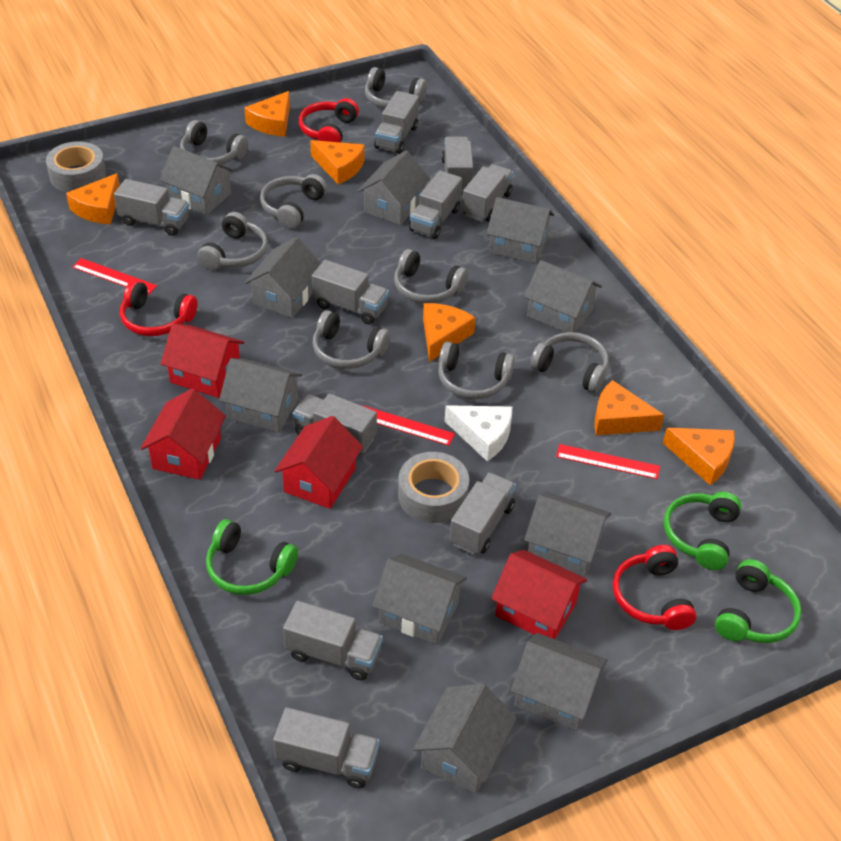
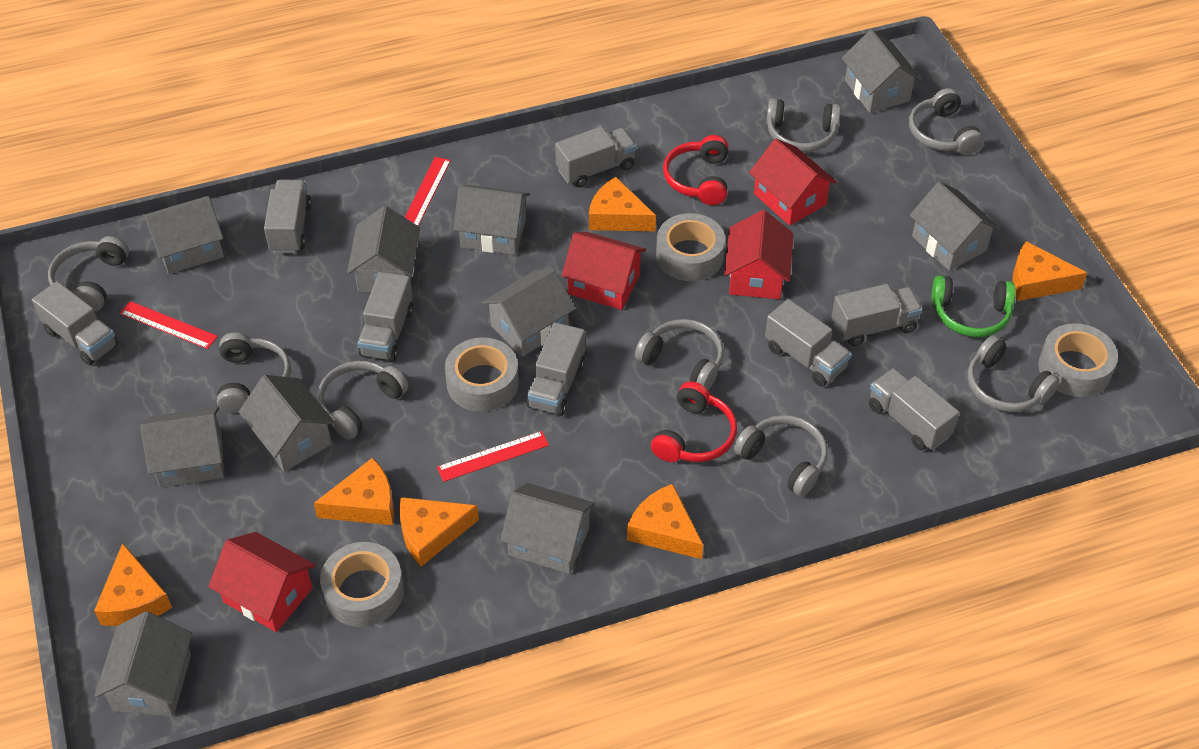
green headphones: [206,519,298,595] [664,492,742,570] [715,559,802,643] = 3 -> [931,275,1016,337] = 1
grey tape: [46,141,106,192] [398,452,469,523] = 2 -> [320,542,404,627] [445,337,519,412] [656,213,725,281] [1038,323,1118,397] = 4
grey truck: [114,179,189,236] [273,707,380,788] [283,601,383,680] [292,393,377,454] [312,260,389,324] [374,91,419,154] [409,170,462,239] [441,136,473,192] [450,473,516,555] [462,164,513,221] = 10 -> [32,281,119,365] [264,180,312,253] [358,272,413,361] [526,322,585,416] [555,126,637,188] [765,299,851,386] [831,284,923,346] [869,368,959,450] = 8
red headphones: [120,281,197,336] [299,98,359,142] [613,545,697,630] = 3 -> [651,381,737,462] [663,135,728,205] = 2
white cheese: [445,405,512,461] = 1 -> none = 0

